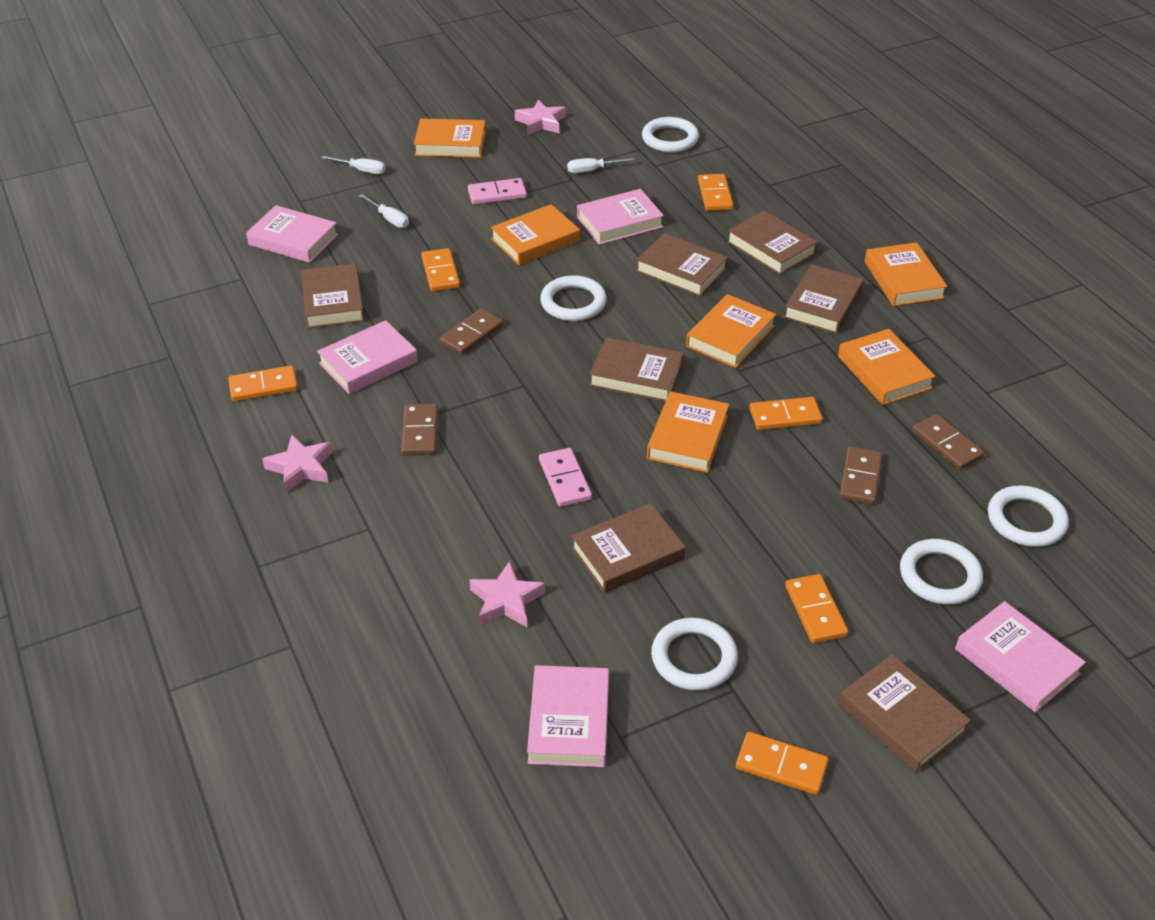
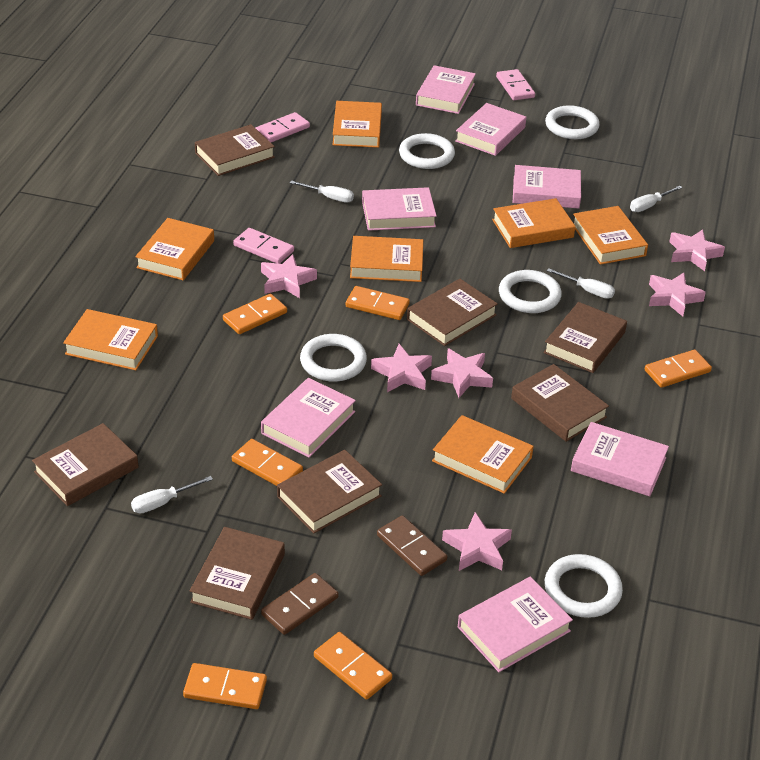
brown domino: [401,404,438,456] [439,308,504,355] [839,446,882,505] [912,414,985,470] = 4 -> [261,573,339,635] [377,515,447,576] = 2
orange book: [414,118,486,158] [491,204,580,265] [647,391,729,473] [686,294,776,368] [838,329,935,405] [865,242,947,306] = 6 -> [63,309,158,371] [135,218,214,280] [332,101,382,148] [350,236,423,282] [432,415,534,494] [492,198,576,248] [573,206,648,265] = 7
pink book: [246,205,338,263] [317,320,418,394] [527,665,609,767] [577,189,664,245] [955,601,1086,713] = 5 -> [261,378,356,458] [362,187,437,231] [416,65,476,114] [455,103,526,156] [458,577,573,672] [513,165,581,209] [571,422,669,496] = 7
pink domino: [468,178,527,204] [539,448,592,507] = 2 -> [233,228,294,264] [256,112,310,142] [496,69,535,100] = 3
pink star: [262,435,332,493] [469,561,545,627] [515,99,566,135] = 3 -> [261,254,317,298] [371,344,432,392] [431,348,493,398] [442,512,512,571] [649,273,706,316] [669,229,725,271] = 6
white screwdriver: [321,156,386,174] [359,194,409,228] [567,158,635,173] = 3 -> [131,476,213,514] [290,180,354,203] [547,268,615,299] [630,186,683,212] = 4

